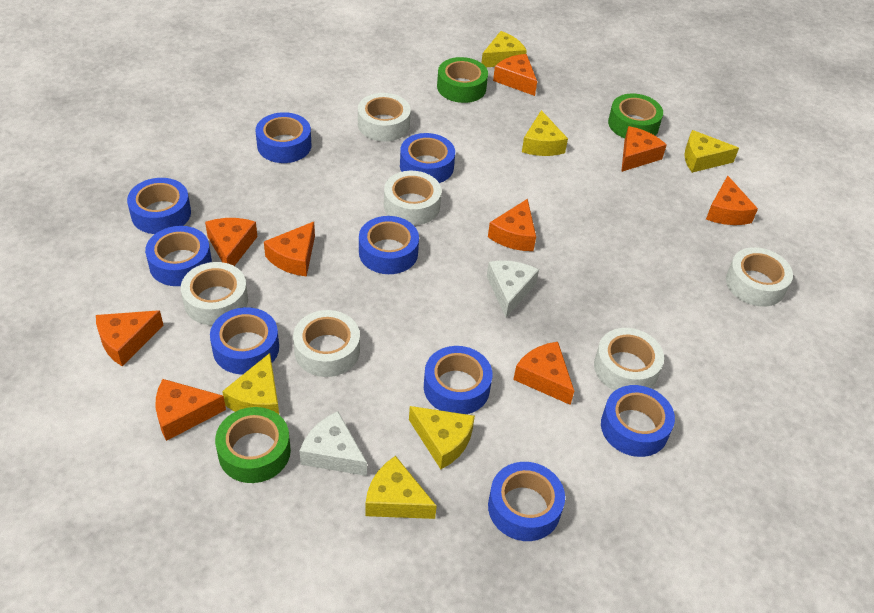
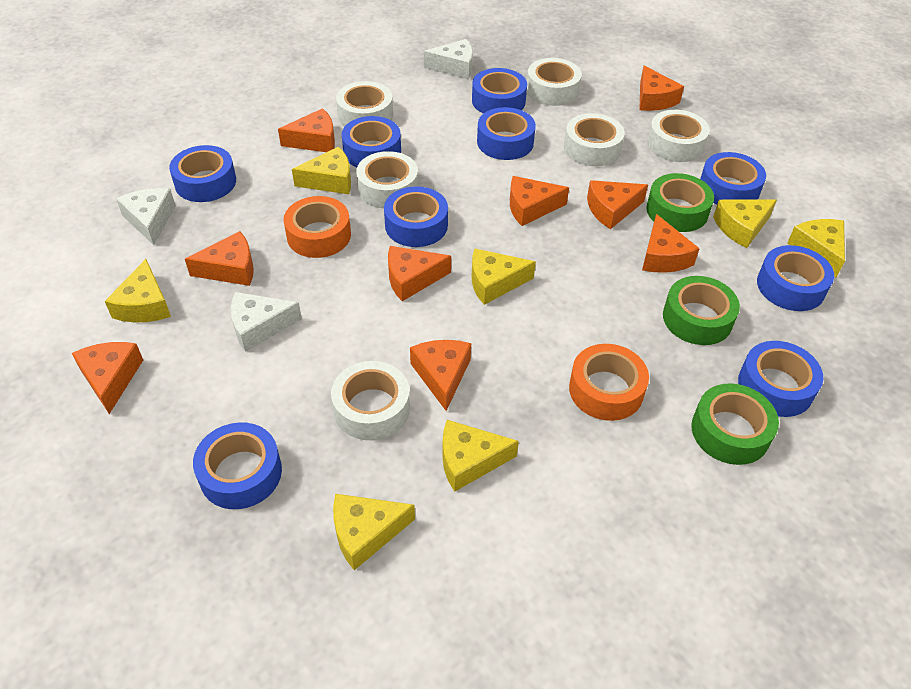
orange tape: none = 0 -> [283,196,351,258] [569,344,649,421] = 2
white cheese: [300,411,367,476] [487,261,539,317] = 2 -> [116,188,175,245] [231,292,302,352] [424,39,473,79] = 3
yellow cheese: [222,353,279,414] [365,456,437,519] [409,406,475,469] [482,31,527,67] [522,110,568,156] [684,130,739,173] = 6 -> [105,259,171,323] [292,147,351,194] [333,494,415,570] [442,420,519,492] [472,248,536,305] [713,199,777,248] [787,219,845,278] = 7

